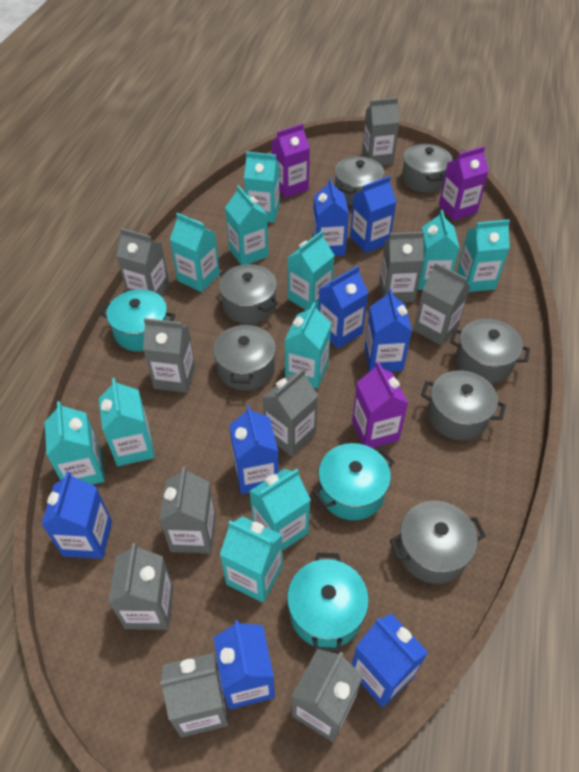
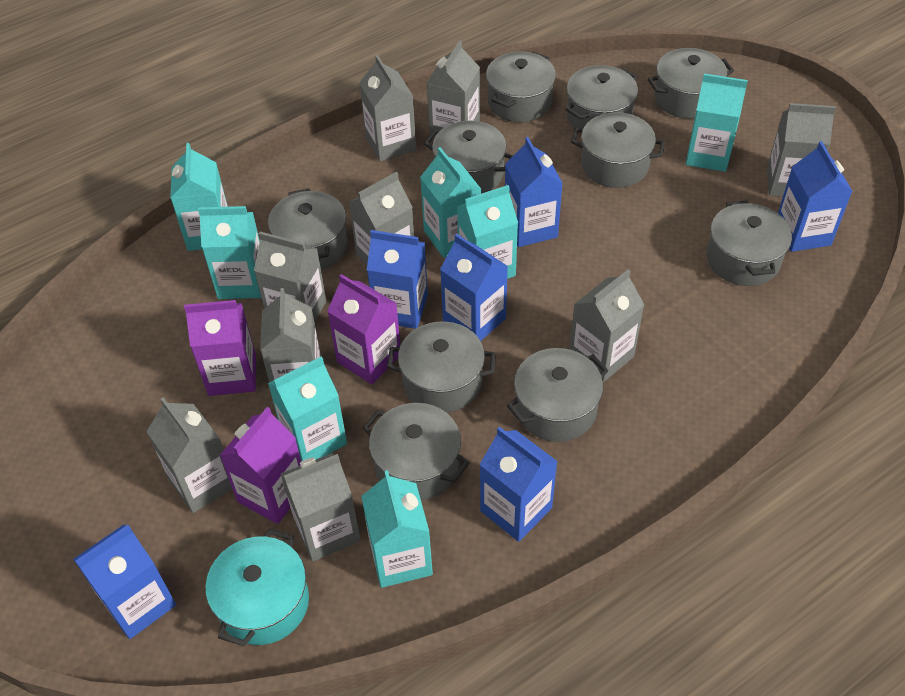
blue carton: [41,471,112,559] [214,620,275,710] [229,406,279,494] [313,178,349,256] [318,266,368,349] [350,176,397,253] [352,613,428,708] [365,289,412,372] = 8 -> [73,525,176,639] [367,230,428,329] [440,234,508,341] [479,427,558,542] [505,137,563,247] [778,141,853,252] = 6
grey carton: [108,543,174,630] [116,228,170,296] [143,318,195,393] [159,466,216,554] [160,653,229,738] [262,369,318,456] [292,649,363,742] [362,98,400,165] [379,232,424,302] [414,263,470,346] = 10 -> [146,397,232,513] [254,232,326,323] [260,288,321,382] [281,453,361,562] [349,172,414,266] [359,55,416,162] [427,40,480,139] [569,269,644,382] [767,103,836,197] = 9
grey pot: [213,323,276,390] [219,264,278,323] [334,156,384,206] [390,501,486,584] [402,144,452,192] [421,370,506,440] [450,319,530,383] = 7 -> [268,188,348,270] [363,403,469,500] [387,321,496,413] [424,121,513,194] [486,51,556,122] [507,348,609,442] [565,65,638,133] [571,112,665,188] [648,48,734,119] [707,200,792,286] = 10
turquoise carton: [45,401,105,485] [99,378,155,466] [170,213,220,292] [220,516,283,603] [225,185,268,265] [244,151,280,223] [249,469,311,551] [285,302,331,389] [288,231,335,310] [418,210,460,290] [457,220,510,292] = 11 -> [170,143,228,251] [198,206,261,299] [268,356,347,462] [361,470,433,588] [420,147,481,258] [457,185,518,279] [686,74,748,172] = 7
turquoise pot: [100,289,176,351] [287,553,369,653] [312,443,394,520] = 3 -> [205,529,309,646] = 1

